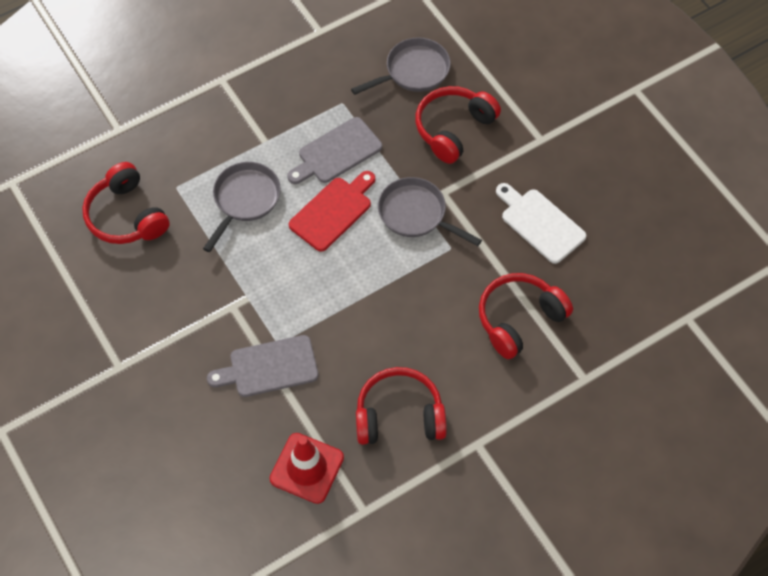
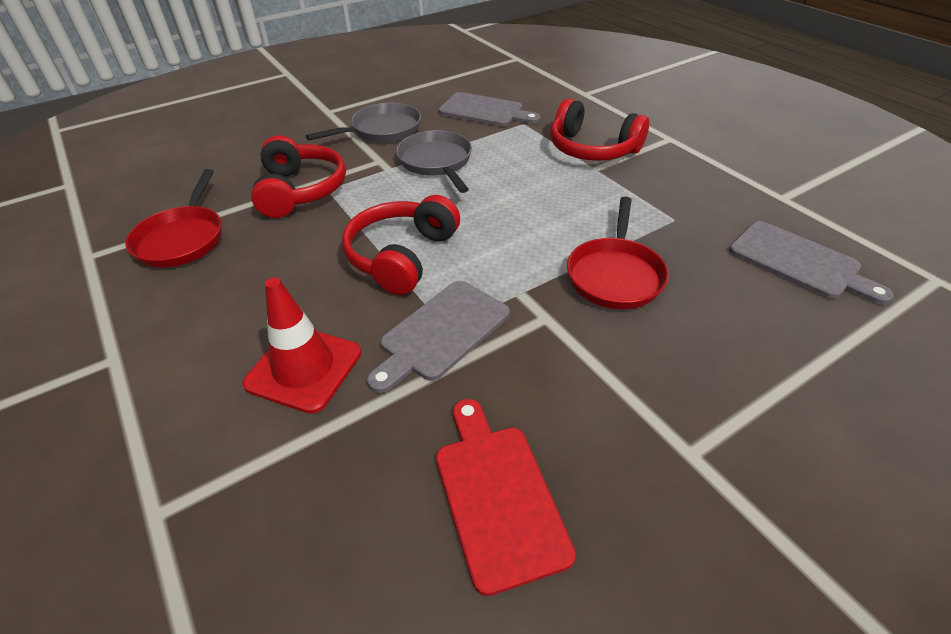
grey cutting board: [207,335,319,397] [287,117,382,184] = 2 -> [367,281,510,393] [439,92,540,126] [729,221,894,305] = 3
grey pan: [203,162,281,252] [351,38,451,95] [378,177,482,246] = 3 -> [306,103,421,142] [396,130,472,193] = 2
red headphones: [82,162,170,244] [356,367,447,445] [415,86,501,164] [479,273,573,359] = 4 -> [251,135,346,218] [342,195,460,295] [550,99,649,161] = 3
red pan: none = 0 -> [125,169,222,268] [567,196,669,309] = 2
white cutting board: [496,183,586,264] = 1 -> none = 0

